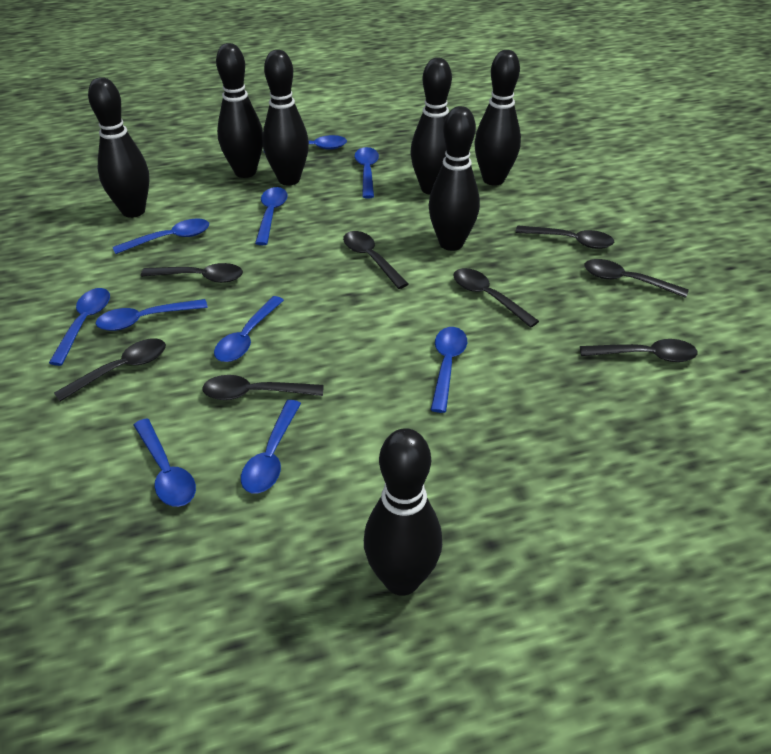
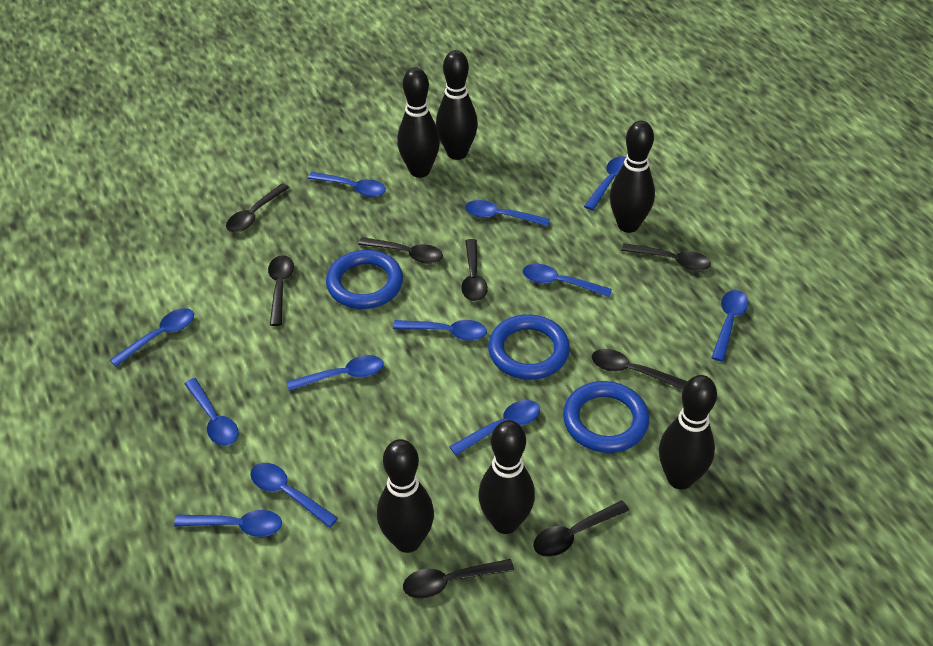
black bowling pin: [88,77,149,218] [216,43,263,178] [263,50,309,186] [364,428,442,596] [410,58,452,195] [428,106,480,251] [474,50,521,186] = 7 -> [377,439,434,553] [397,67,440,178] [436,50,478,160] [478,420,535,534] [610,121,655,233] [659,375,717,489] = 6
blue ring: none = 0 -> [326,250,403,309] [488,314,570,380] [563,381,649,453] = 3
blue spoon: [49,288,110,366] [96,299,208,331] [113,218,209,254] [134,418,196,507] [214,296,284,362] [241,400,301,493] [255,187,288,245] [263,135,347,153] [354,147,379,198] [431,327,467,413] = 10 -> [110,308,194,367] [174,510,282,537] [184,378,239,446] [250,463,338,528] [287,355,383,391] [308,172,386,197] [393,320,487,341] [449,400,540,455] [465,200,550,226] [523,264,612,297] [584,156,626,211] [712,290,749,362] = 12

